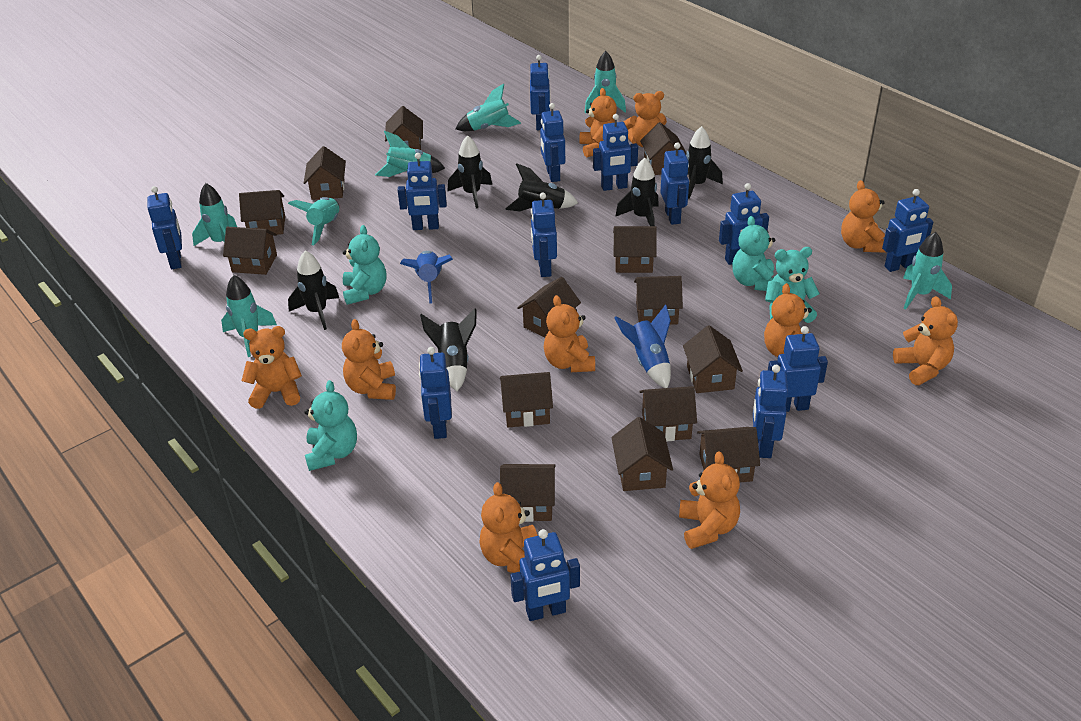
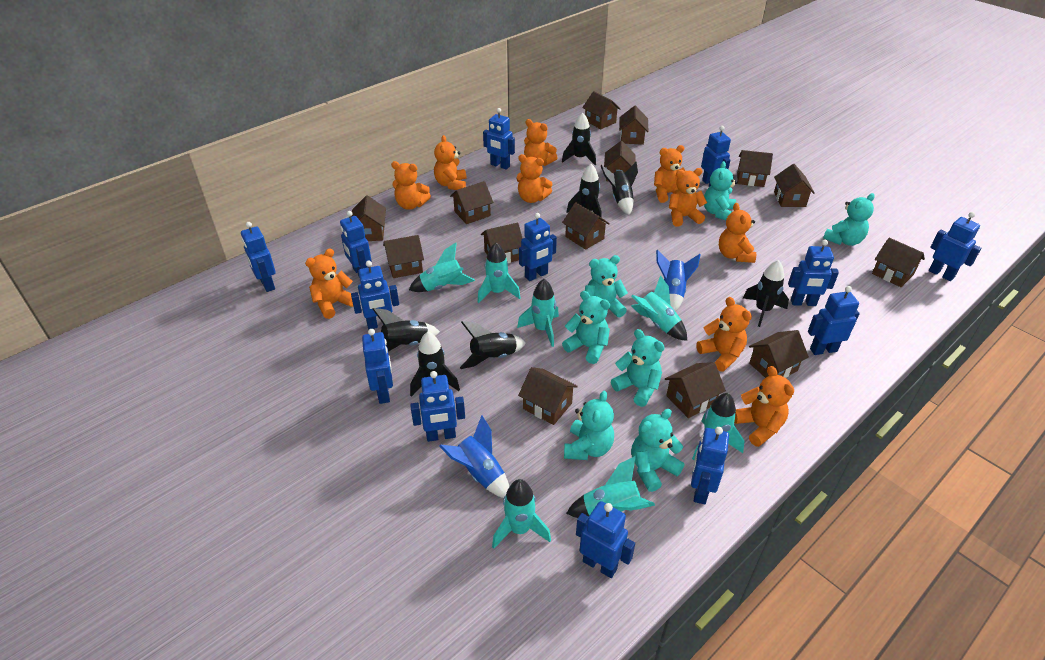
black rocket: [288,250,339,330] [420,309,476,391] [447,135,492,209] [505,163,578,211] [615,158,659,226] [686,126,723,199] = 6 -> [373,308,440,352] [410,332,460,397] [460,321,526,369] [562,113,596,165] [566,164,602,218] [601,162,638,215] [743,260,789,327] = 7
turquoise teddy bear: [304,380,357,471] [343,225,386,305] [732,216,775,291] [765,247,820,323] = 4 -> [562,291,610,364] [564,391,614,460] [585,255,628,317] [611,329,665,407] [631,409,684,492] [704,161,738,220] [823,193,875,246] = 7

